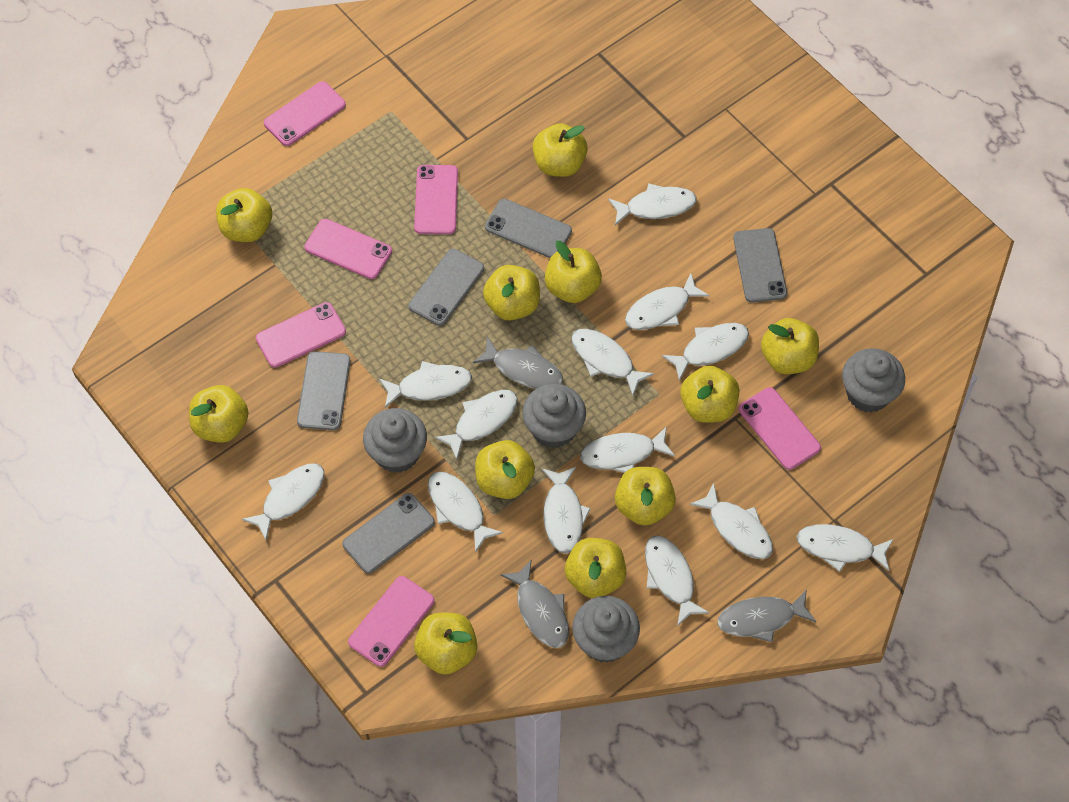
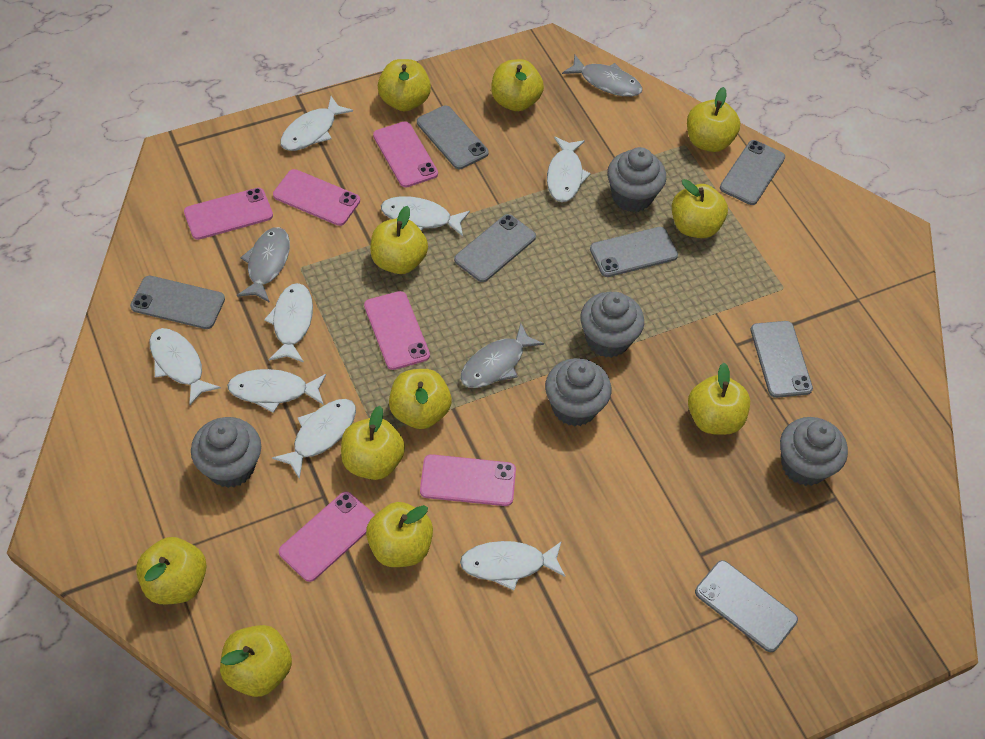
grey cupcake: [363,408,427,473] [522,384,586,448] [572,596,640,663] [842,348,905,413] = 4 -> [191,417,261,488] [545,358,612,426] [580,292,644,358] [607,147,666,212] [780,417,848,486] = 5
grey phone: [297,351,351,430] [342,493,435,573] [409,249,484,326] [485,199,572,258] [733,228,787,302] = 5 -> [130,276,225,329] [417,105,489,169] [454,214,536,282] [590,227,678,277] [695,560,798,652] [720,140,785,205] [750,321,813,398] = 7
white fish: [242,463,324,540] [379,361,472,408] [428,472,503,553] [434,390,517,460] [542,467,591,554] [572,329,654,396] [580,426,675,473] [608,183,697,225] [625,273,710,330] [645,536,710,626] [662,323,749,381] [689,482,773,559] [797,524,894,572] = 13 -> [149,328,221,405] [227,369,326,413] [264,283,313,363] [272,399,356,479] [280,96,353,151] [381,196,470,236] [460,541,565,590] [547,137,591,202] = 8

